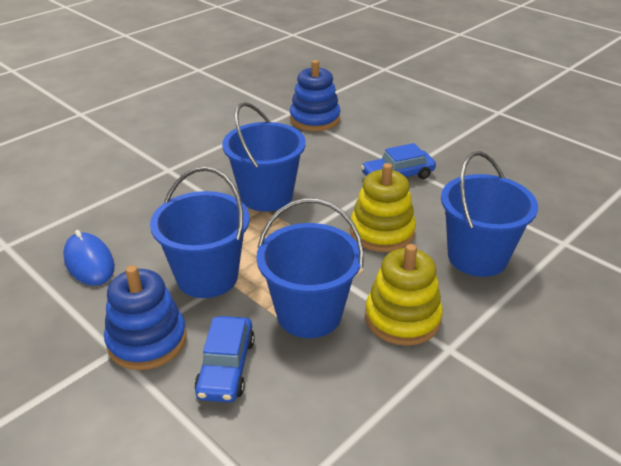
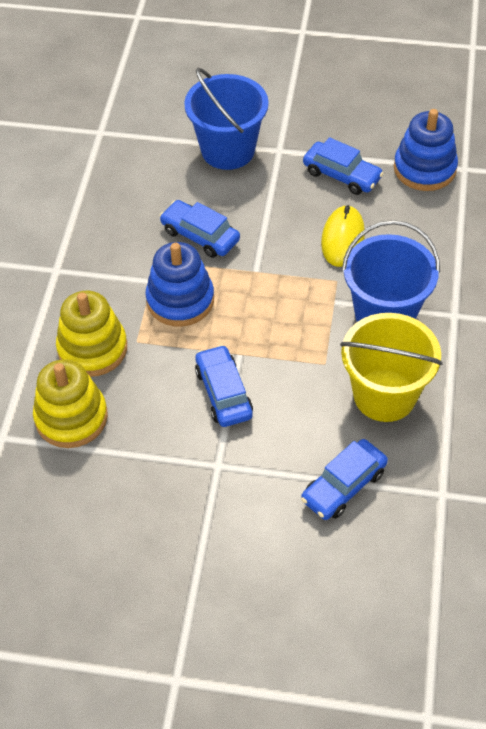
blue bucket: [150,167,249,298] [222,102,306,211] [256,199,364,338] [441,151,538,277] = 4 -> [184,68,269,170] [342,220,440,322] = 2
blue car: [194,316,255,403] [361,143,436,179] = 2 -> [160,200,240,258] [195,345,253,427] [301,439,388,520] [303,137,384,195] = 4
blue mouse: [63,230,115,286] = 1 -> none = 0
yellow bucket: none = 0 -> [340,313,443,422] = 1
yellow mouse: none = 0 -> [321,205,365,267] = 1

